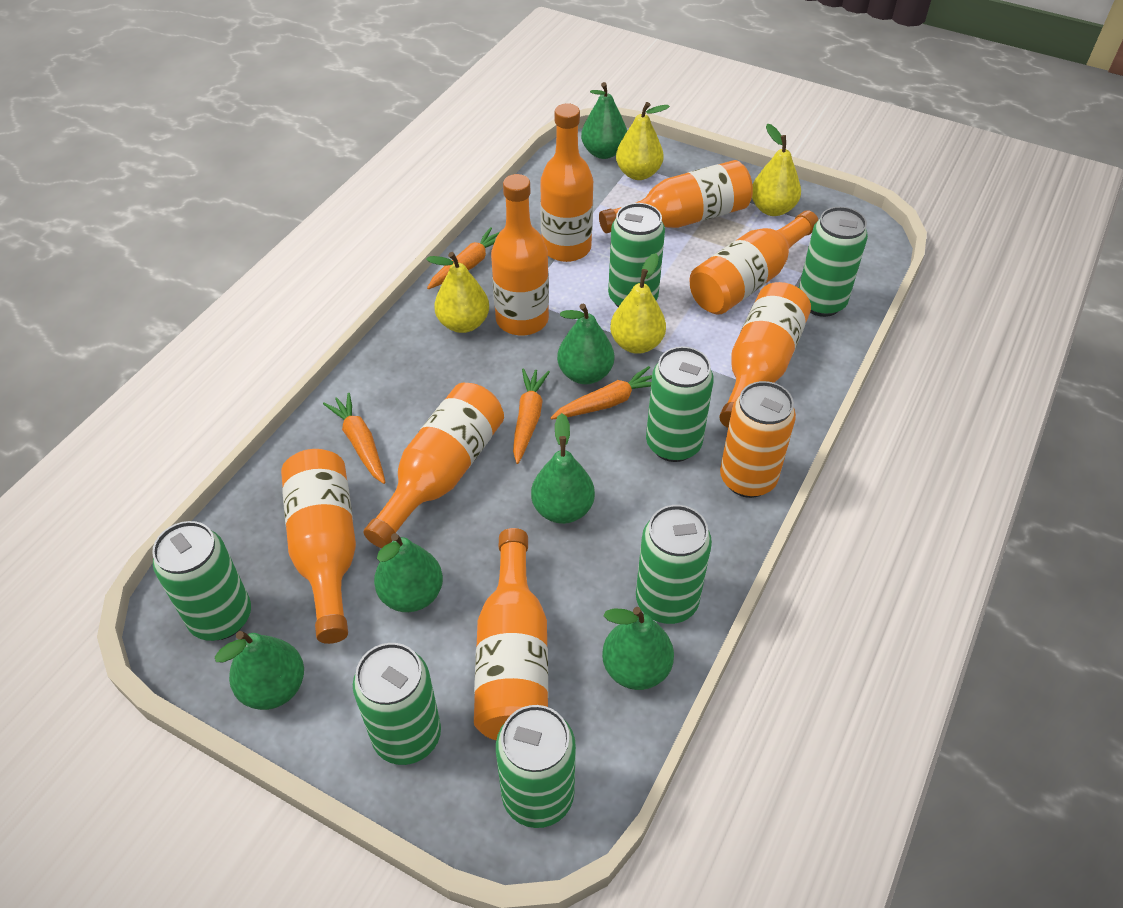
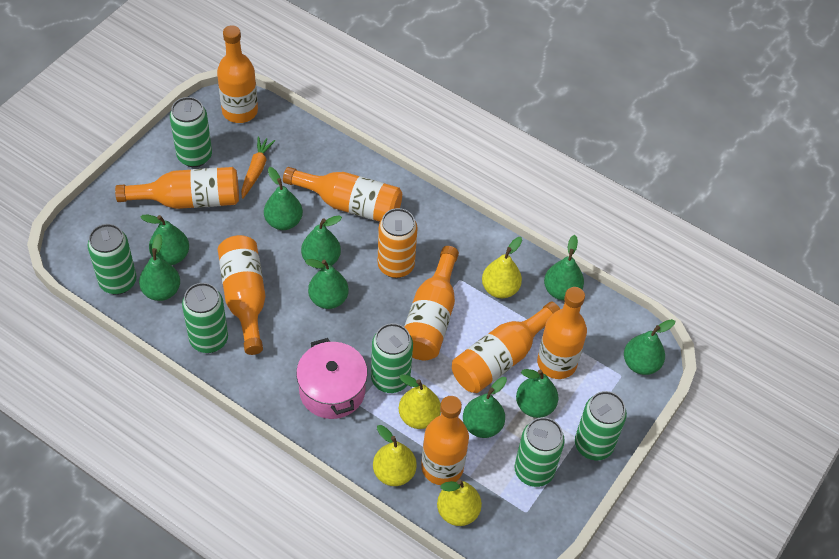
green can: [152,521,251,641] [353,643,441,765] [496,705,576,828] [608,203,665,307] [636,505,712,624] [646,347,714,462] [799,207,868,317] = 7 -> [88,224,137,295] [170,97,212,167] [182,283,228,353] [371,323,413,393] [515,417,565,487] [575,391,627,460] = 6
green pear: [215,631,304,710] [374,533,443,612] [531,413,595,524] [557,303,614,384] [581,82,627,159] [602,607,674,690] = 6 -> [139,234,180,301] [141,215,189,265] [264,167,303,230] [301,215,342,269] [305,259,349,309] [463,377,507,438] [516,369,558,418] [544,235,584,300] [624,319,675,375] = 9
orange carrot: [323,393,386,484] [427,227,500,289] [513,368,550,464] [551,366,652,420] = 4 -> [241,137,275,199] = 1
pink pot: none = 0 -> [296,338,368,419] = 1

